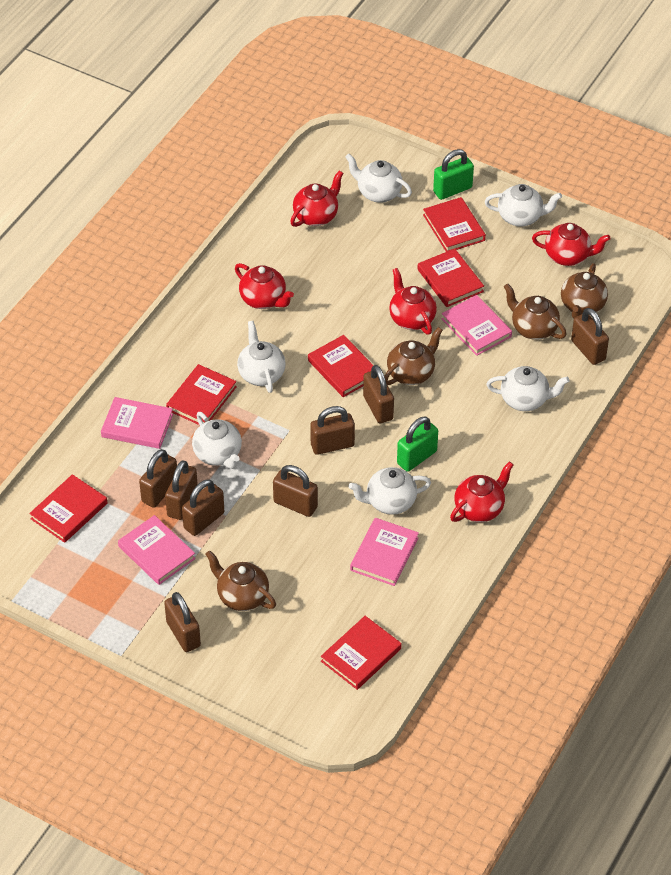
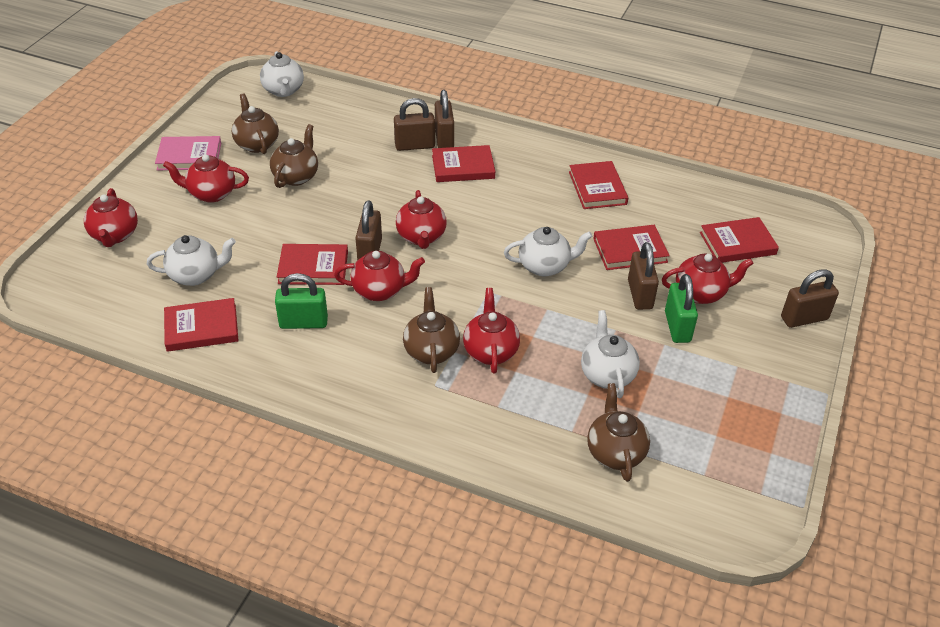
brown padlock: [139,449,177,508] [164,592,201,652] [165,460,198,520] [182,479,224,536] [273,465,318,517] [310,406,355,455] [363,365,394,423] [571,308,609,365] = 8 -> [356,200,382,261] [394,98,435,151] [435,90,454,148] [628,242,659,310] [781,269,839,328] = 5
pink book: [101,397,173,449] [118,515,196,585] [350,518,419,586] [442,295,512,356] = 4 -> [155,136,221,170] = 1
red teapot: [235,263,294,309] [290,171,343,227] [389,268,437,335] [450,462,513,522] [532,223,611,266] = 5 -> [84,188,138,247] [163,154,249,203] [334,251,425,301] [396,190,447,249] [463,288,520,374] [662,254,753,304] = 6
white teapot: [192,412,242,469] [237,321,286,393] [345,154,412,203] [348,467,431,515] [485,184,562,227] [487,366,570,411] = 6 -> [147,235,236,286] [260,51,304,97] [504,227,592,276] [581,310,640,398] = 4

